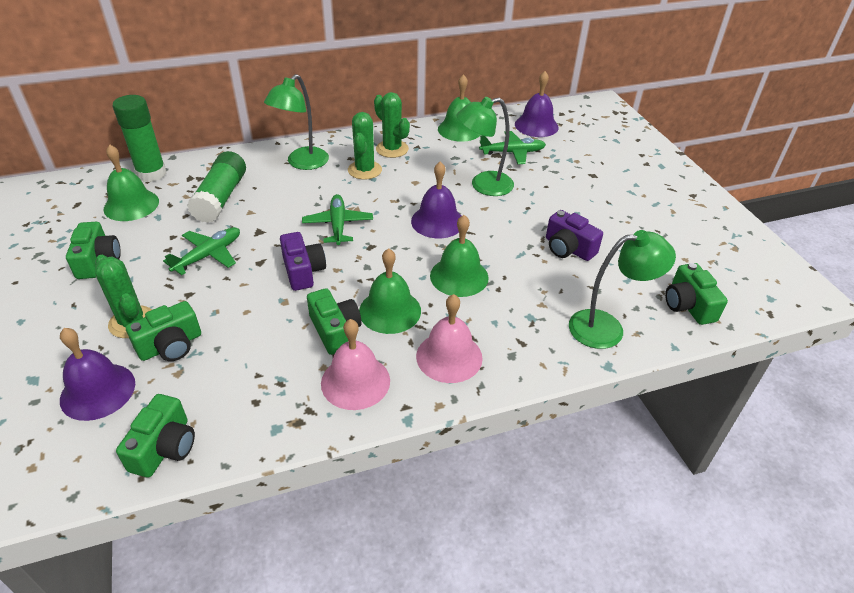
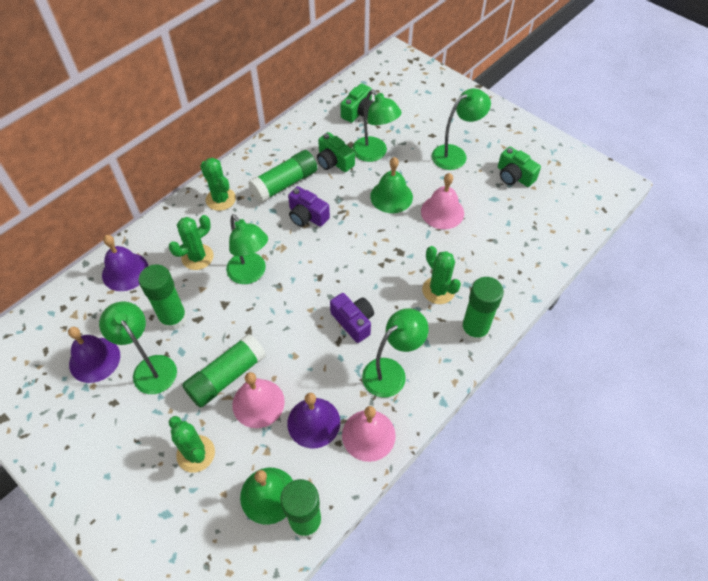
green bell: [103,144,159,221] [359,248,421,334] [430,215,489,297] [438,74,480,142] = 4 -> [240,468,293,525] [370,157,413,213] = 2
green cactus: [95,255,152,338] [348,112,382,180] [374,92,410,158] = 3 -> [169,215,214,270] [169,416,215,473] [200,158,236,211] [422,246,461,304] = 4
green camera: [66,222,121,279] [116,394,195,477] [126,301,201,361] [307,288,362,355] [665,263,728,325] = 5 -> [317,132,355,172] [341,83,374,123] [498,147,541,187] = 3
green glue stick: [112,95,166,182] [187,151,246,223] = 2 -> [138,264,187,331] [182,334,266,408] [248,150,317,203] [280,479,322,539] [461,277,504,343] = 5
green lamp: [264,74,329,170] [457,97,514,196] [569,230,676,349] = 3 -> [99,302,177,394] [226,214,268,284] [352,90,402,162] [362,308,429,397] [432,88,491,170] = 5
green plane: [163,227,240,275] [302,194,373,245] [479,131,546,164] = 3 -> none = 0
pink bell: [321,319,390,410] [416,294,483,383] = 2 -> [232,372,285,428] [342,406,396,462] [421,173,464,229] = 3

